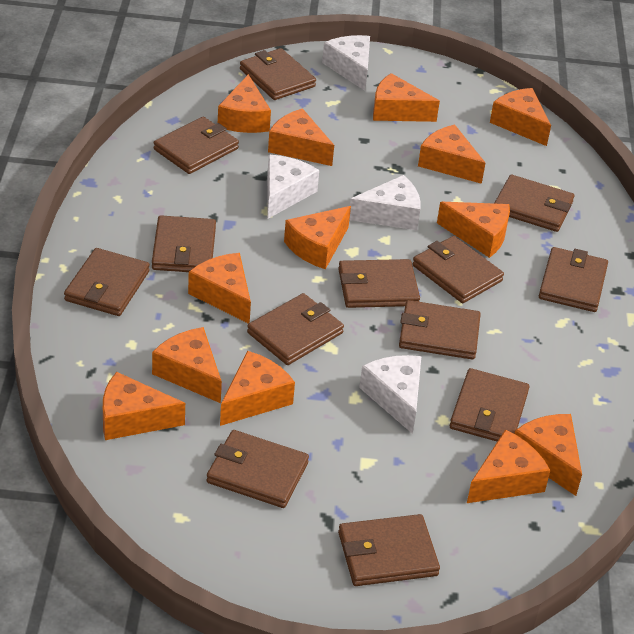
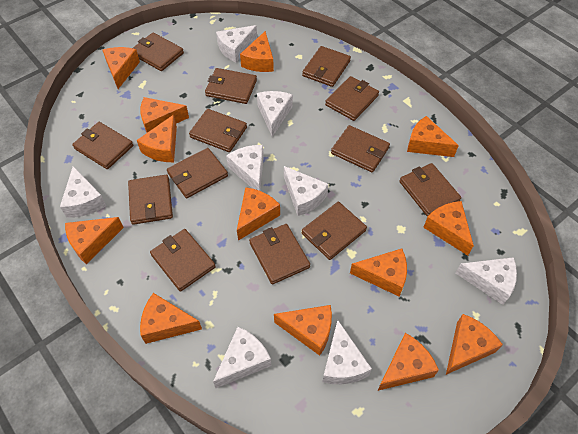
white cheese: [267,155,319,219] [322,35,370,91] [349,175,421,230] [359,355,421,434] = 4 -> [60,166,106,218] [213,327,271,388] [216,25,257,62] [226,145,264,191] [257,91,293,137] [284,166,329,216] [323,320,372,384] [456,257,517,305] = 8

